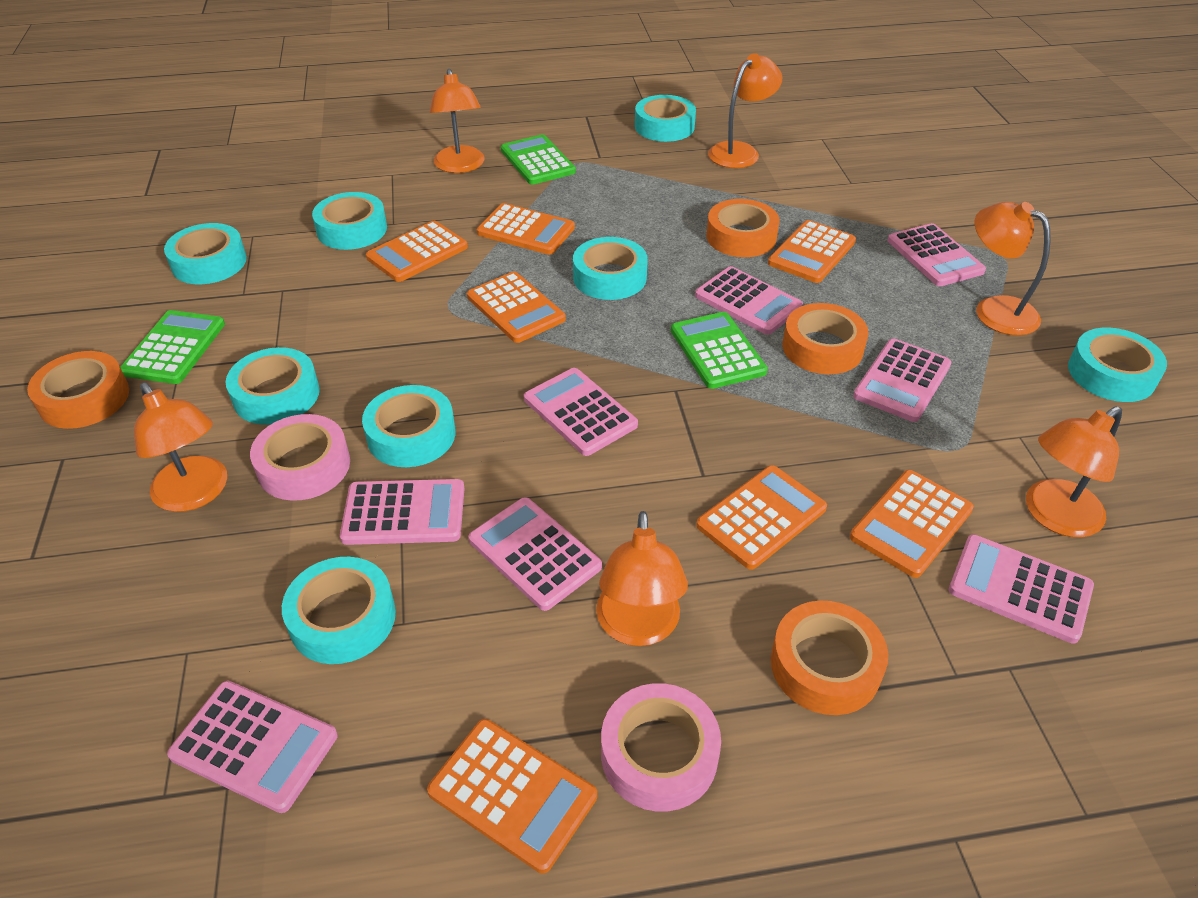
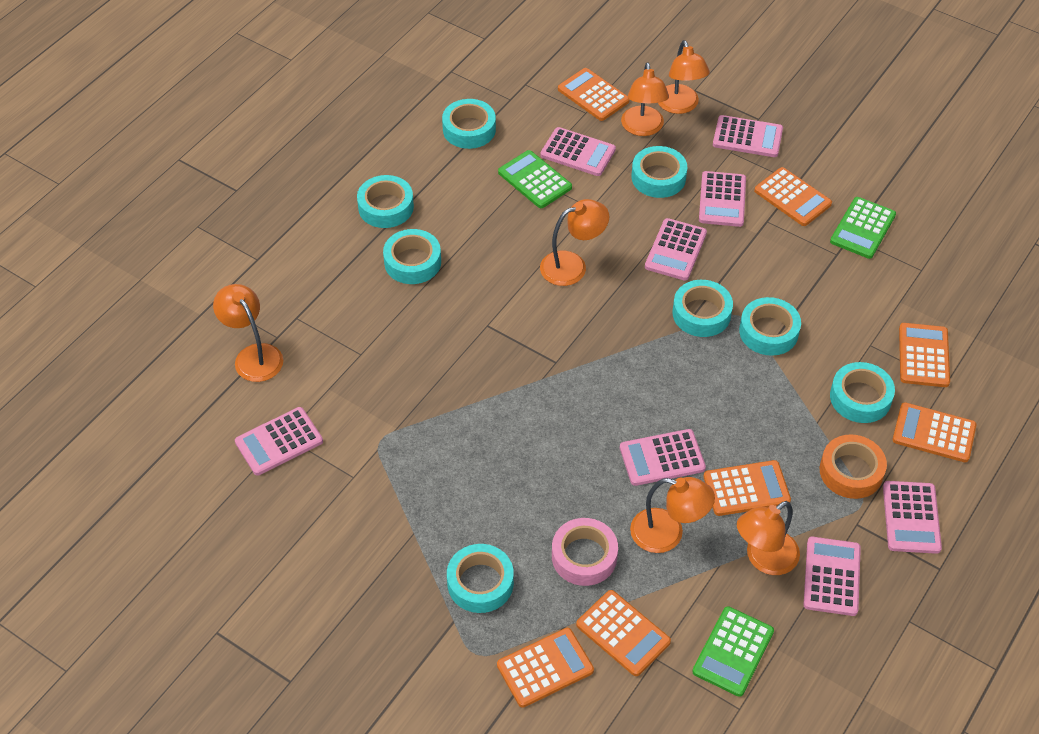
orange tape: [27,351,129,429] [706,199,779,257] [771,600,888,715] [783,303,869,374] = 4 -> [820,434,887,499] = 1
pink tape: [250,414,350,501] [601,683,721,812] = 2 -> [552,518,618,586] = 1

